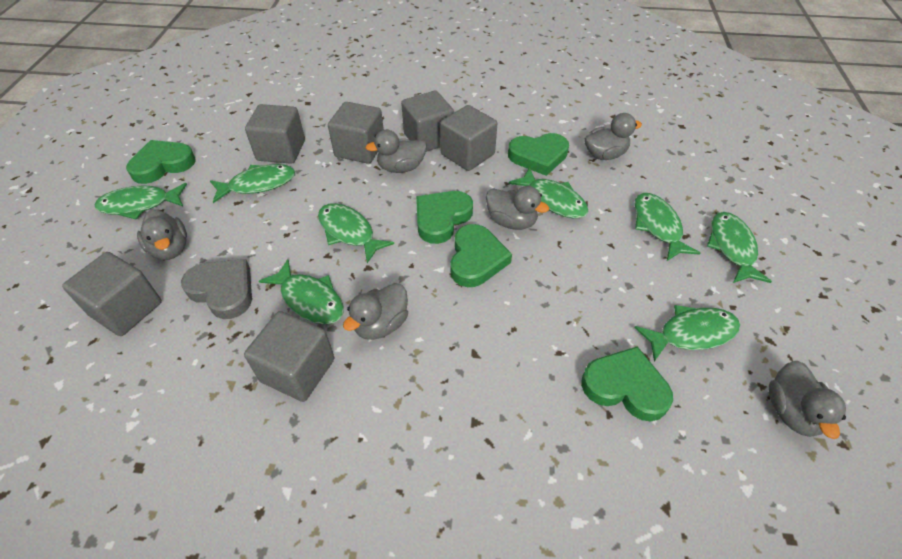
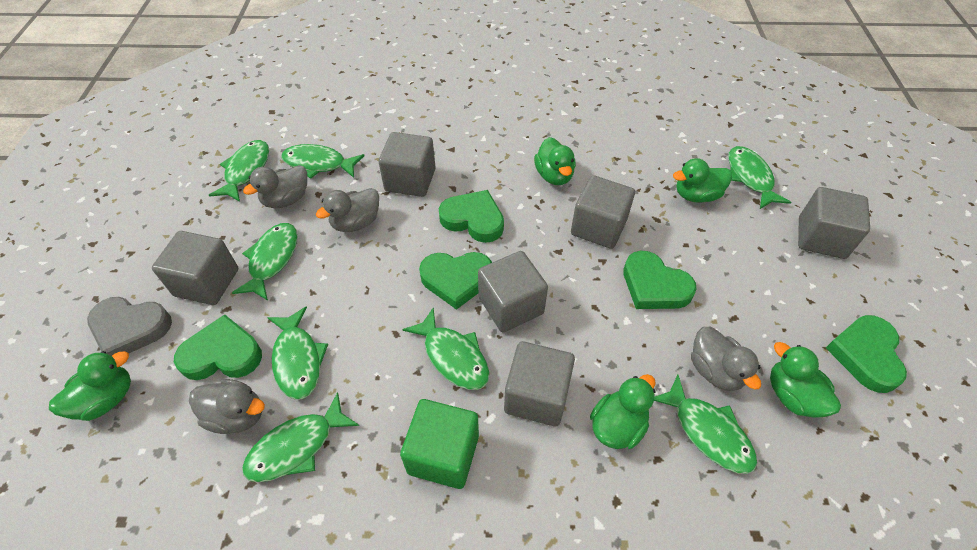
green cube: none = 0 -> [400,399,479,489] = 1
green duck: none = 0 -> [49,351,131,421] [534,137,576,185] [590,374,656,449] [673,158,732,203] [770,342,841,418] = 5
grey duck: [137,209,187,260] [343,283,408,340] [366,130,427,173] [486,186,549,230] [584,113,642,160] [768,361,846,439] = 6 -> [189,379,265,434] [243,165,307,208] [316,188,379,232] [691,327,761,391] = 4

